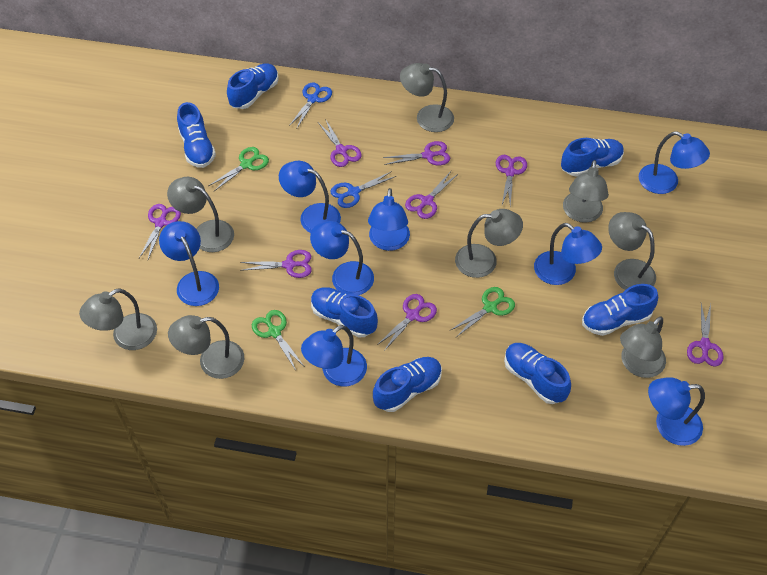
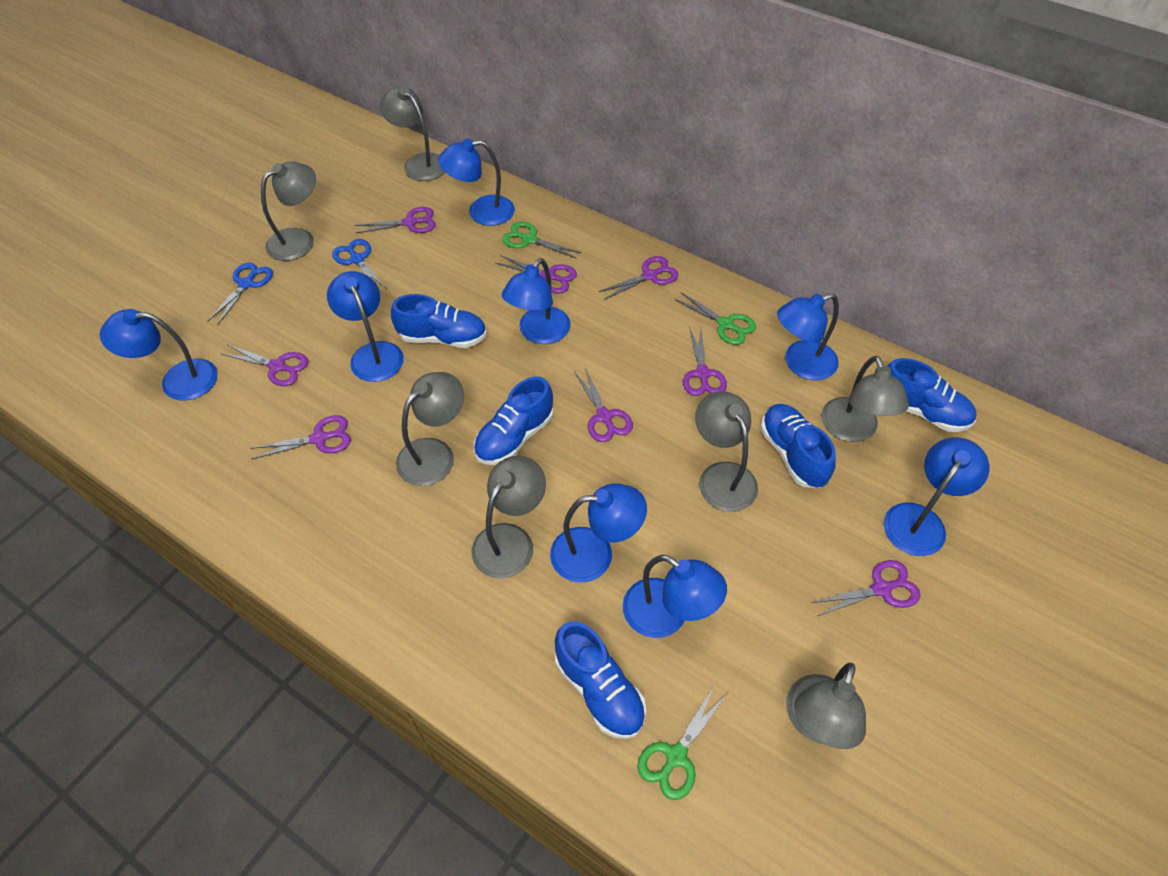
blue shoe: [177,102,216,168] [227,63,279,109] [311,287,378,338] [373,357,442,412] [504,343,571,404] [561,138,624,177] [582,284,658,336] = 7 -> [391,294,487,348] [474,377,553,465] [555,621,646,739] [760,404,836,488] [887,358,976,432] = 5
grey lamp: [79,288,157,350] [167,177,234,252] [168,315,244,379] [400,63,454,132] [455,209,523,278] [563,160,609,223] [608,212,656,290] [620,316,666,378] = 8 -> [261,161,316,261] [380,86,445,181] [396,372,464,486] [471,455,546,579] [695,391,758,512] [786,663,866,749] [821,355,909,442] = 7

